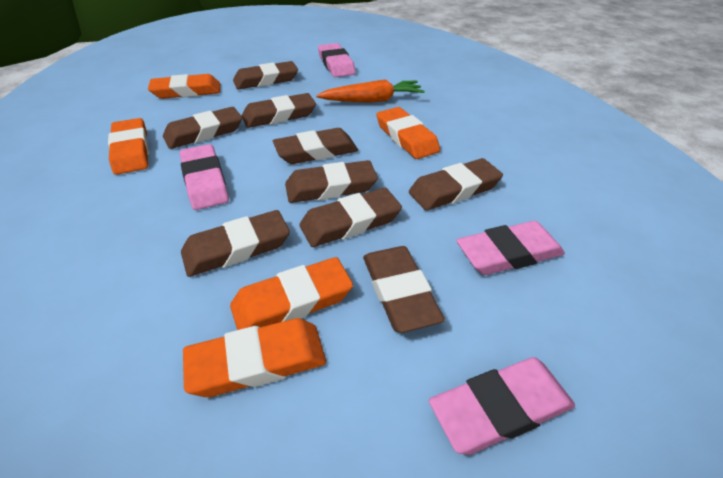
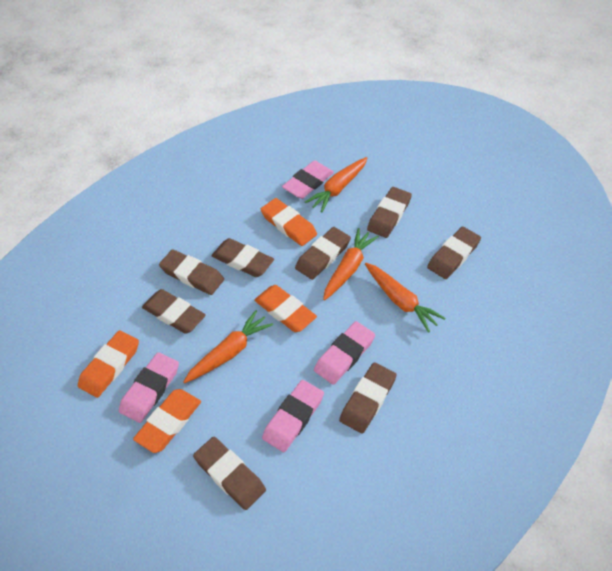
brown eraser: [163,107,242,149] [181,210,290,277] [233,61,298,89] [242,93,316,128] [273,128,358,164] [285,160,378,203] [299,188,402,247] [363,246,445,333] [409,158,503,211] = 9 -> [142,289,206,334] [159,249,224,295] [193,437,266,510] [212,238,274,277] [295,227,351,280] [339,363,397,434] [367,187,412,238] [427,227,481,279] = 8
orange carrot: [316,79,425,103] = 1 -> [183,310,273,383] [305,157,367,213] [323,228,379,300] [365,263,446,333] = 4
orange eraser: [108,118,149,175] [148,74,220,99] [183,318,326,397] [230,257,353,330] [376,107,440,159] = 5 -> [78,330,139,398] [133,389,201,453] [254,285,317,332] [261,198,317,246] = 4

